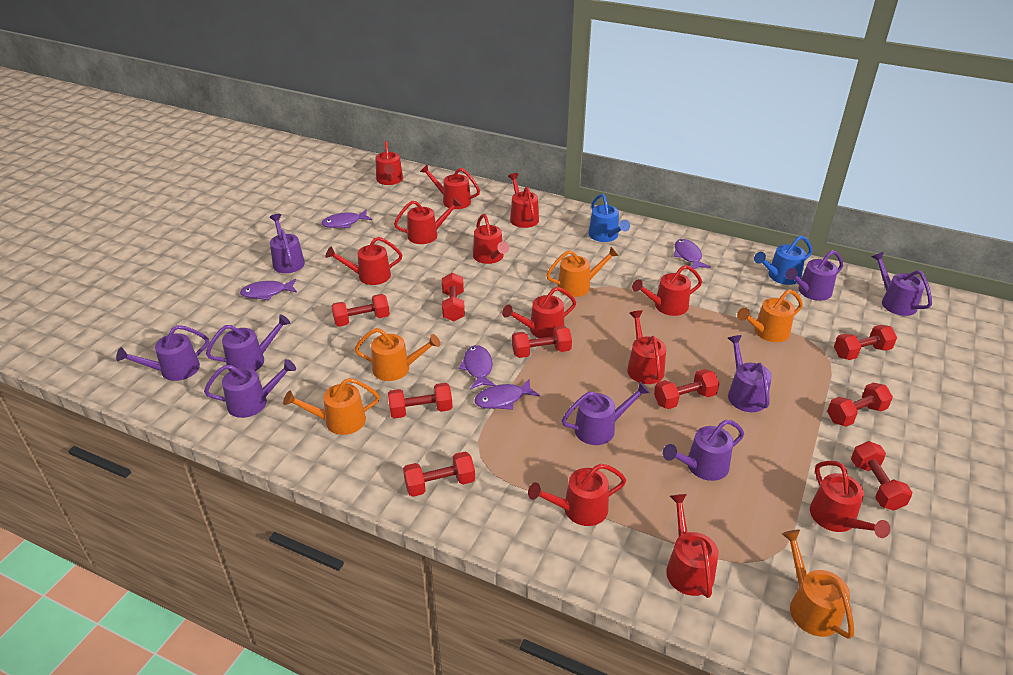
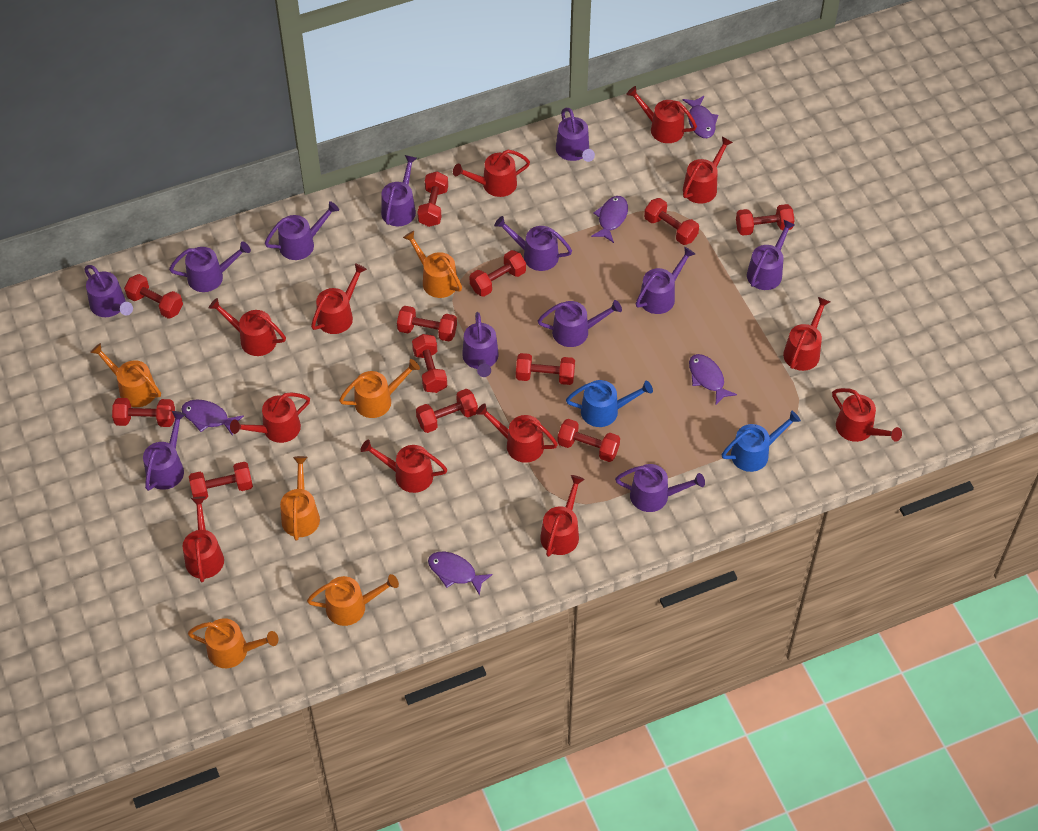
orange watering can: [283,378,380,435] [355,328,440,381] [546,247,619,297] [737,289,803,342] [782,530,854,639] = 5 -> [90,343,161,407] [188,618,278,668] [280,456,320,541] [307,574,399,626] [339,359,420,418] [403,231,462,298] = 6
purple watering can: [116,325,209,381] [204,359,296,418] [206,314,291,371] [270,214,305,273] [562,382,650,445] [663,420,744,481] [728,335,772,412] [785,250,843,301] [872,252,932,316] = 9 -> [84,265,133,317] [143,411,186,491] [169,242,251,292] [264,201,339,260] [381,155,417,226] [462,312,499,377] [494,216,572,271] [538,300,622,347] [556,108,595,162] [615,464,705,512] [636,247,695,314] [747,219,795,290] = 12
red dumbbell: [331,294,390,327] [388,383,453,418] [403,452,475,497] [442,273,465,321] [512,326,572,358] [654,369,720,409] [827,383,893,427] [834,325,897,360] [851,441,912,511] = 9 -> [112,398,175,427] [124,274,183,319] [189,462,253,500] [397,306,457,341] [412,334,447,393] [416,389,478,433] [417,171,448,227] [470,250,526,297] [516,353,575,385] [557,419,620,462] [644,198,699,245] [736,204,795,236] = 12

